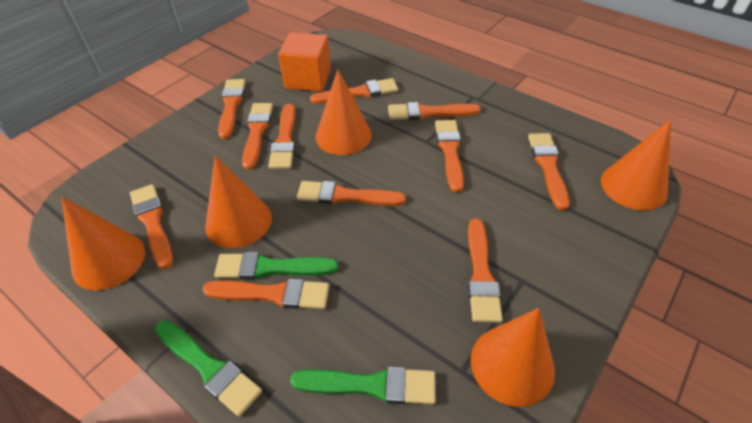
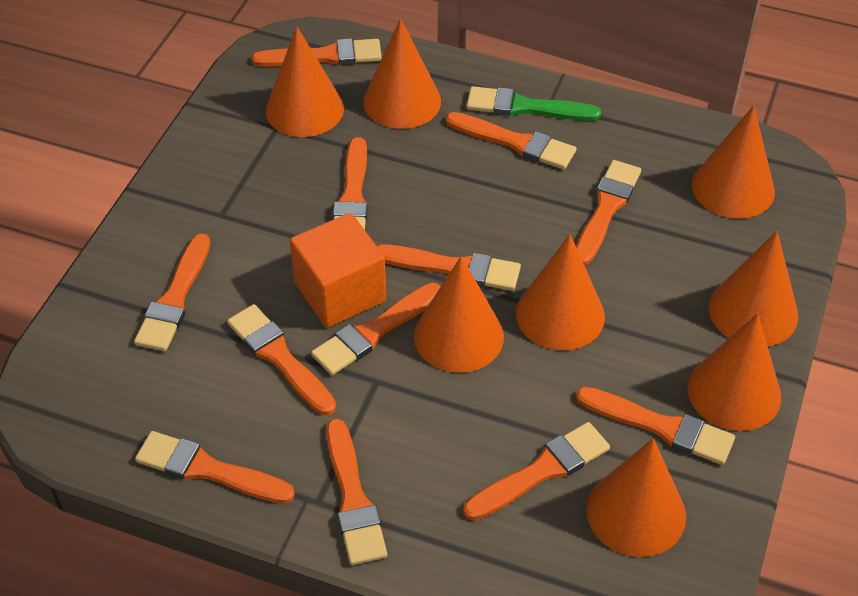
green brush: [155,320,262,417] [214,252,339,279] [290,367,436,405] = 3 -> [466,86,601,121] = 1
orange brush: [130,184,173,269] [202,279,329,309] [218,79,246,139] [242,103,273,170] [268,104,296,169] [297,181,406,206] [310,78,398,104] [388,102,481,120] [435,120,464,192] [468,219,503,323] [528,133,569,210] = 11 -> [134,233,210,351] [135,431,295,504] [227,304,336,415] [252,38,382,67] [311,282,441,375] [326,419,387,565] [333,137,368,230] [377,244,521,291] [446,112,576,169] [463,422,610,520] [576,160,641,265] [576,386,735,465] = 12
orange cone: [61,196,145,291] [205,156,272,248] [315,70,372,155] [471,308,555,407] [601,119,671,210] = 5 -> [266,26,344,137] [363,18,441,129] [414,256,504,373] [516,234,605,350] [586,438,686,557] [688,313,781,431] [692,105,775,219] [709,231,798,346] = 8

